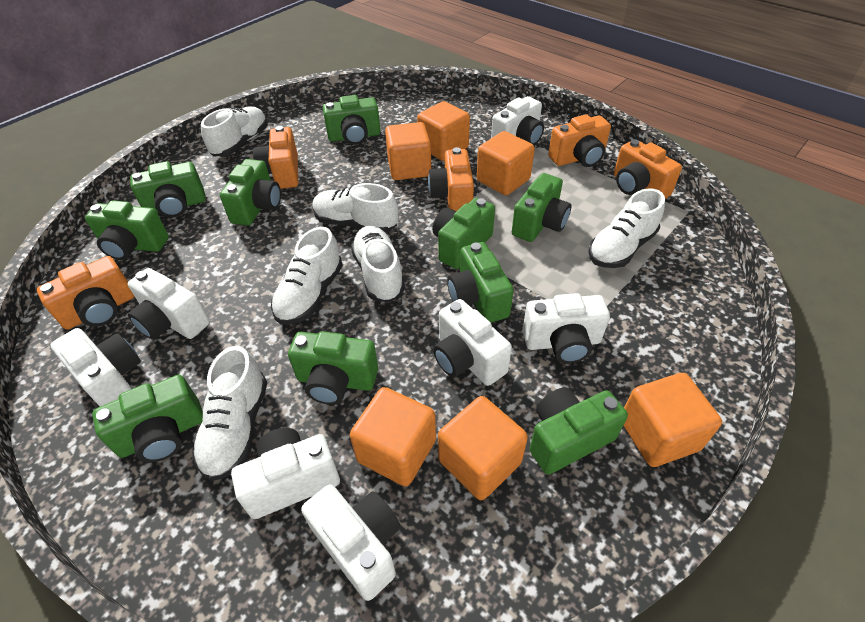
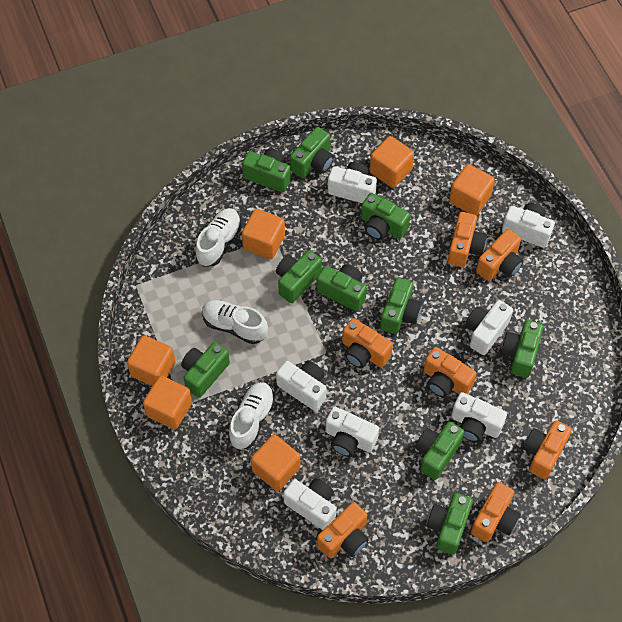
orange camera: [37,256,135,330] [253,126,298,189] [428,147,474,211] [548,114,611,167] [614,139,682,199] = 5 -> [317,502,369,558] [342,318,393,368] [424,347,477,398] [448,212,487,267] [471,482,521,542] [476,229,523,281] [523,420,572,479] = 7
white shoe: [192,346,267,481] [201,106,268,156] [271,227,343,325] [312,183,398,233] [351,225,405,302] [588,188,665,268] = 6 -> [195,208,241,266] [202,300,268,344] [228,382,275,449] = 3

